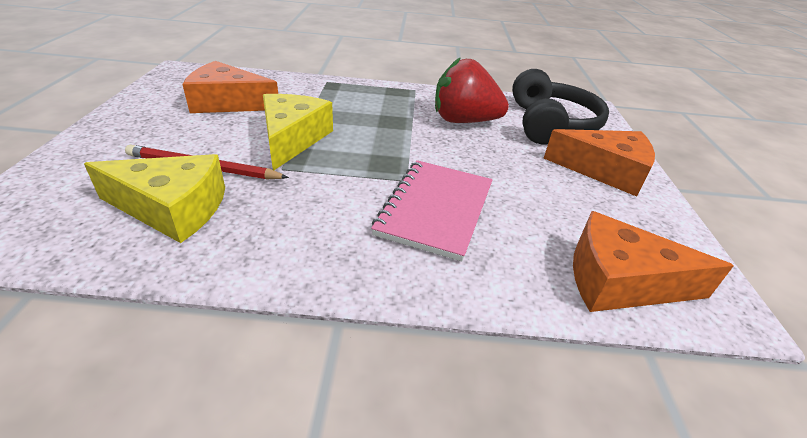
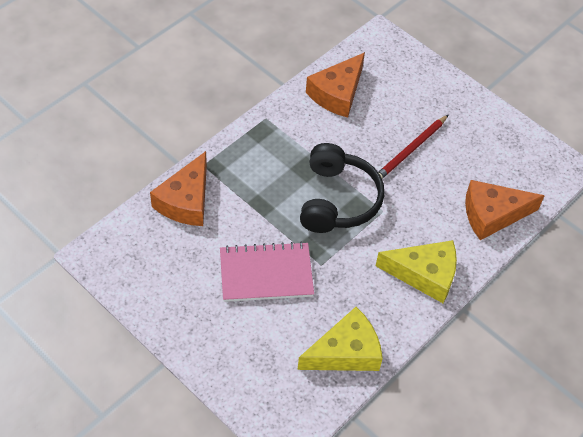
red strawberry: [435,57,509,123] = 1 -> none = 0

